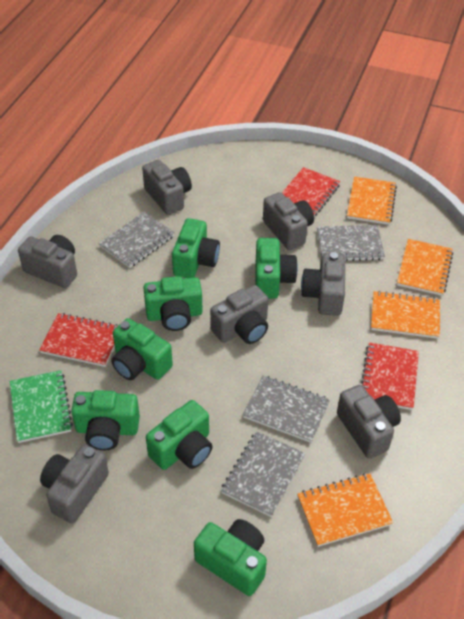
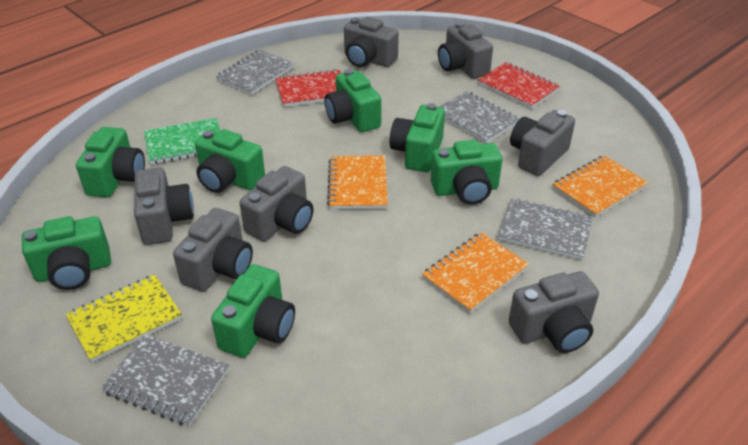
orange notebook: [297,473,393,547] [347,177,397,225] [371,291,440,339] [397,239,453,296] = 4 -> [327,155,388,210] [422,232,529,313] [552,155,649,218] = 3
red notebook: [39,313,118,367] [282,167,340,216] [361,342,419,410] = 3 -> [275,69,341,107] [478,62,560,109] = 2
yellow notebook: none = 0 -> [66,274,182,362] = 1

